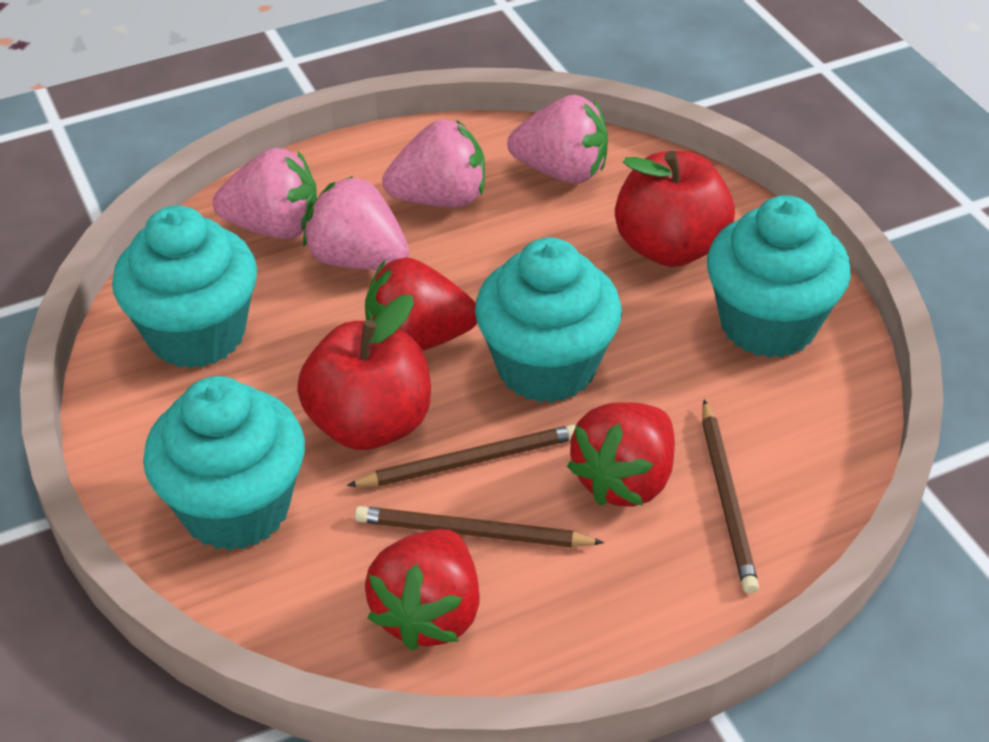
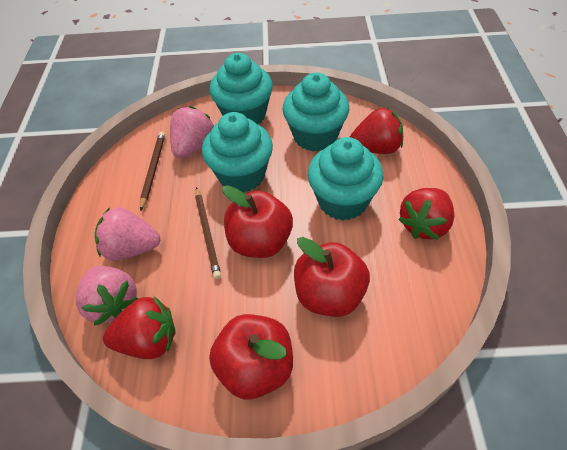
brown pencil: [347,424,576,487] [355,506,604,547] [702,400,759,594] = 3 -> [140,131,165,211] [195,187,221,279] = 2
pink strawberry: [213,148,317,239] [303,176,409,270] [382,120,485,208] [507,95,608,184] = 4 -> [76,266,138,326] [95,207,160,261] [170,106,214,158] = 3
red apple: [297,294,431,450] [615,151,735,267] = 2 -> [209,314,293,399] [222,185,293,258] [294,237,370,317] = 3

